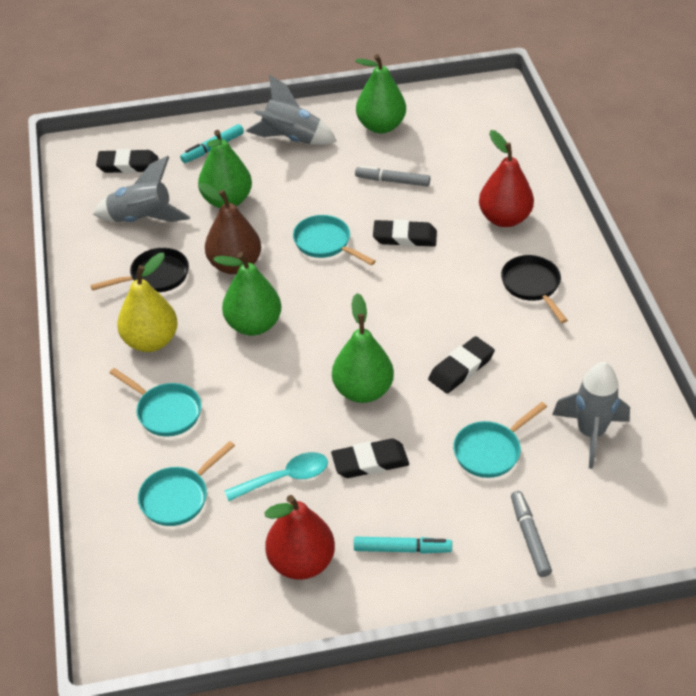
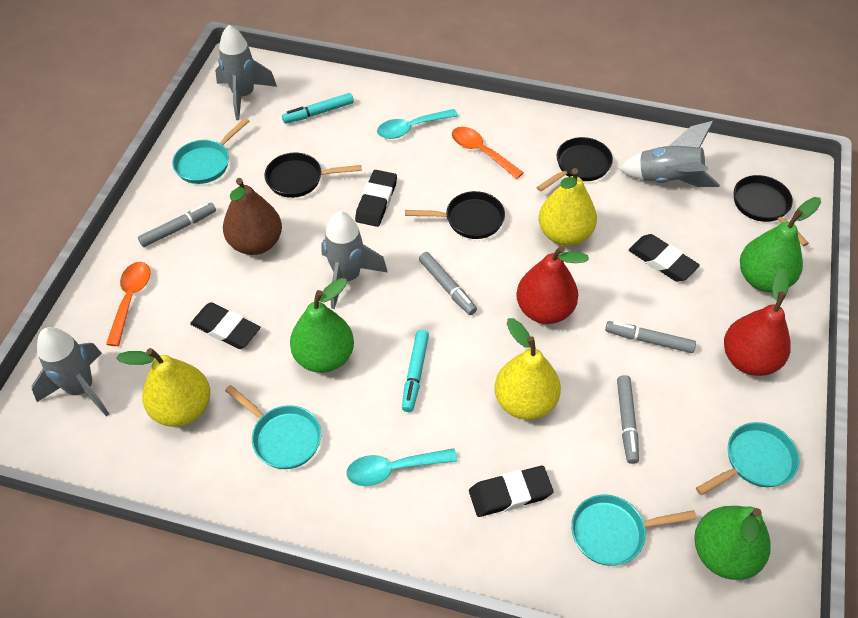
black pan: [90,248,189,292] [501,255,568,323] = 2 -> [264,153,361,198] [405,191,505,239] [536,137,613,192] [734,175,809,246] = 4
green pear: [198,130,252,208] [213,252,281,336] [332,293,394,403] [355,54,406,133] = 4 -> [290,278,354,373] [694,506,771,580] [740,197,821,292] = 3
grey marker: [355,166,430,187] [511,491,552,577] = 2 -> [138,203,216,247] [419,252,477,315] [605,321,696,353] [617,375,639,464] = 4
grey rocket: [93,156,190,222] [246,75,337,145] [552,362,630,469] = 3 -> [32,327,109,417] [215,25,277,120] [321,211,388,309] [618,121,720,187] = 4
orange spoon: none = 0 -> [106,262,150,346] [452,127,524,179] = 2
turquoise spoon: [225,452,328,501] = 1 -> [346,448,457,486] [377,109,458,139] = 2
yellow pear: [117,253,178,352] = 1 -> [116,348,210,427] [495,318,561,420] [539,168,597,246] = 3

